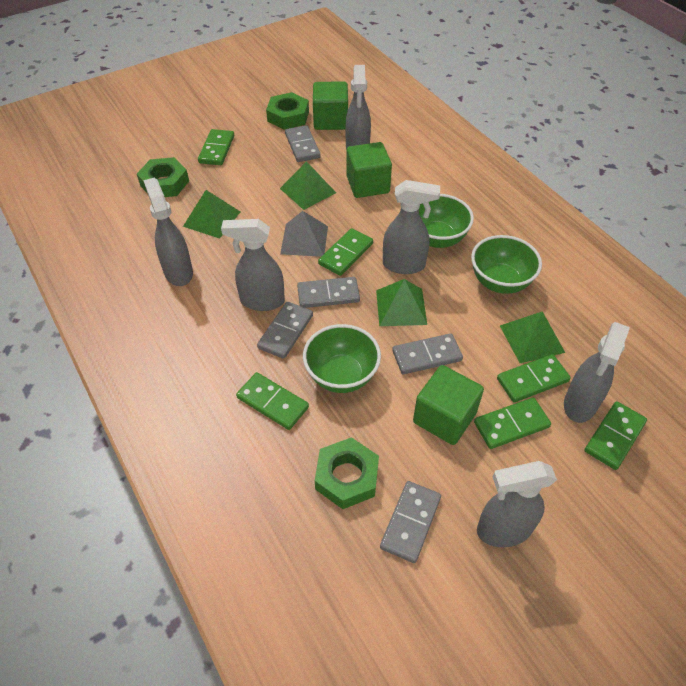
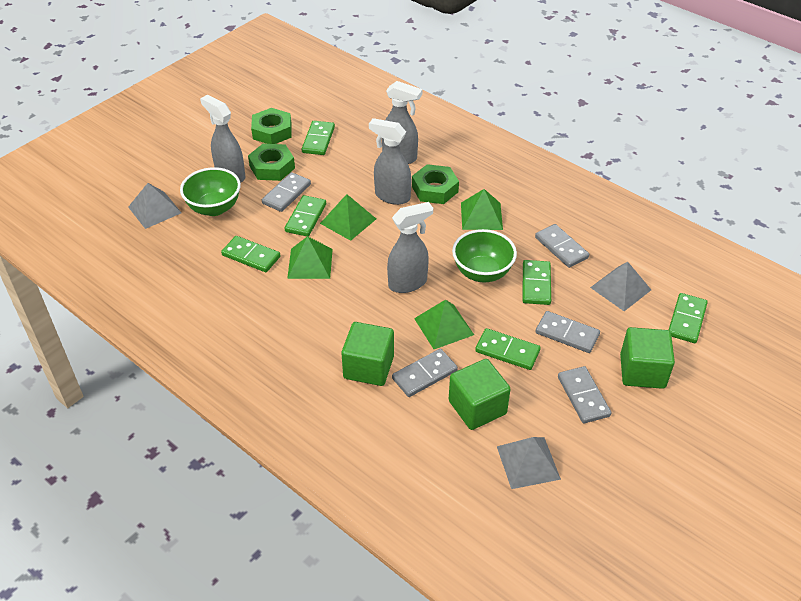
green bowl: [303,324,381,393] [419,194,474,248] [471,235,542,294] = 3 -> [180,167,241,216] [452,229,517,282] = 2
grey pyramid: [280,211,328,257] = 1 -> [128,183,182,229] [497,437,561,489] [590,262,651,311] = 3
grey spray bottle: [143,177,193,286] [221,219,285,311] [345,65,371,150] [383,180,440,274] [477,461,557,547] [564,322,630,423] = 6 -> [200,95,246,183] [369,118,411,205] [382,81,422,164] [387,202,433,293] = 4

